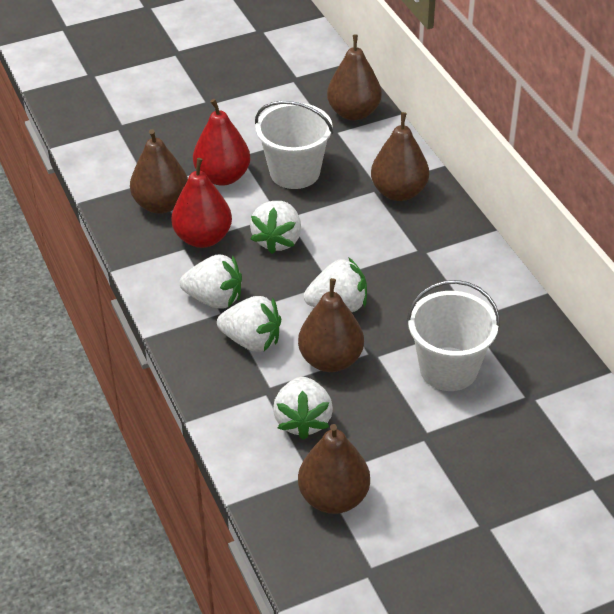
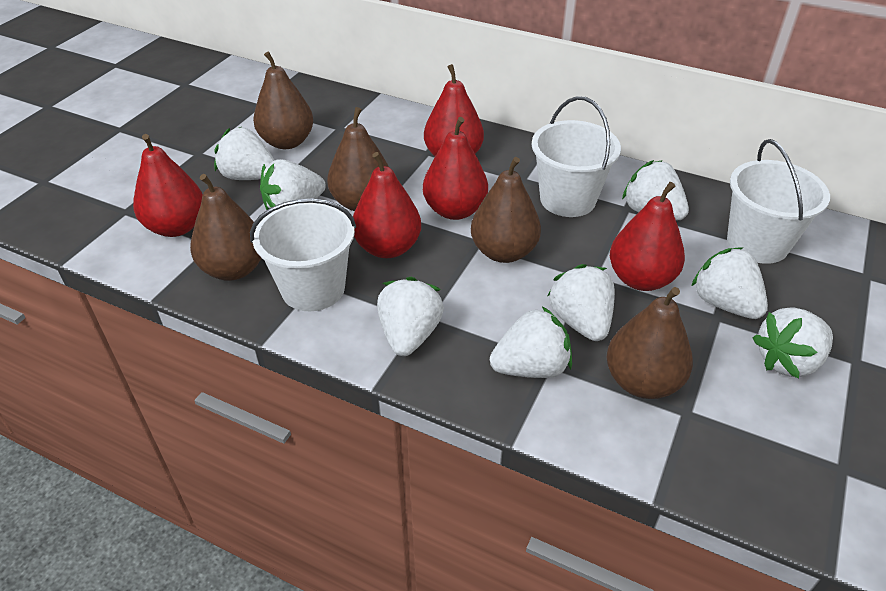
red pear: [171,158,232,248] [193,99,250,186] = 2 -> [133,134,203,237] [353,152,421,258] [423,117,488,220] [424,64,484,156] [610,182,685,291] = 5
white bucket: [255,101,333,189] [407,280,500,391] = 2 -> [250,198,356,311] [532,96,621,217] [727,139,830,264] = 3
white strawberry: [179,255,242,309] [217,296,281,352] [250,201,301,254] [273,377,333,440] [304,257,367,312] = 5 -> [214,127,275,180] [260,159,326,210] [377,277,444,356] [490,306,572,378] [547,264,615,341] [622,160,689,221] [691,247,768,319] [753,307,833,379] = 8

